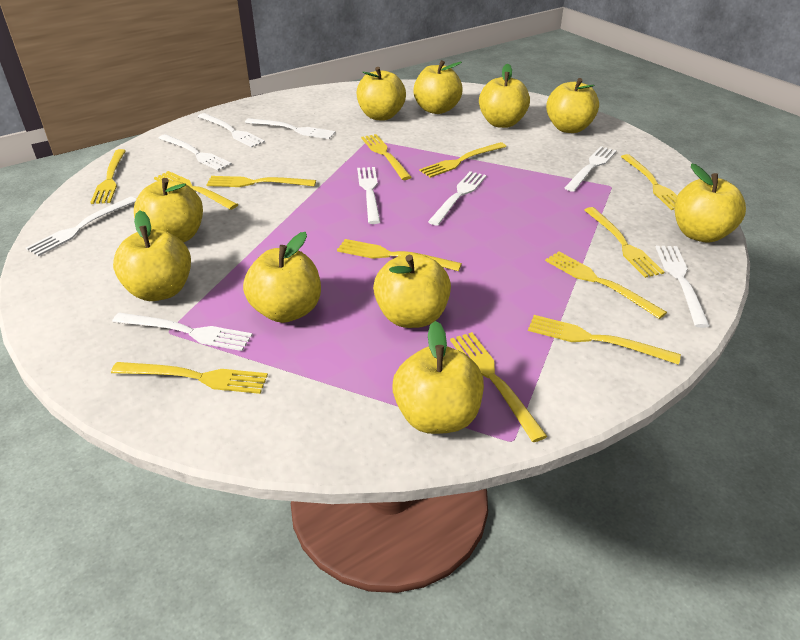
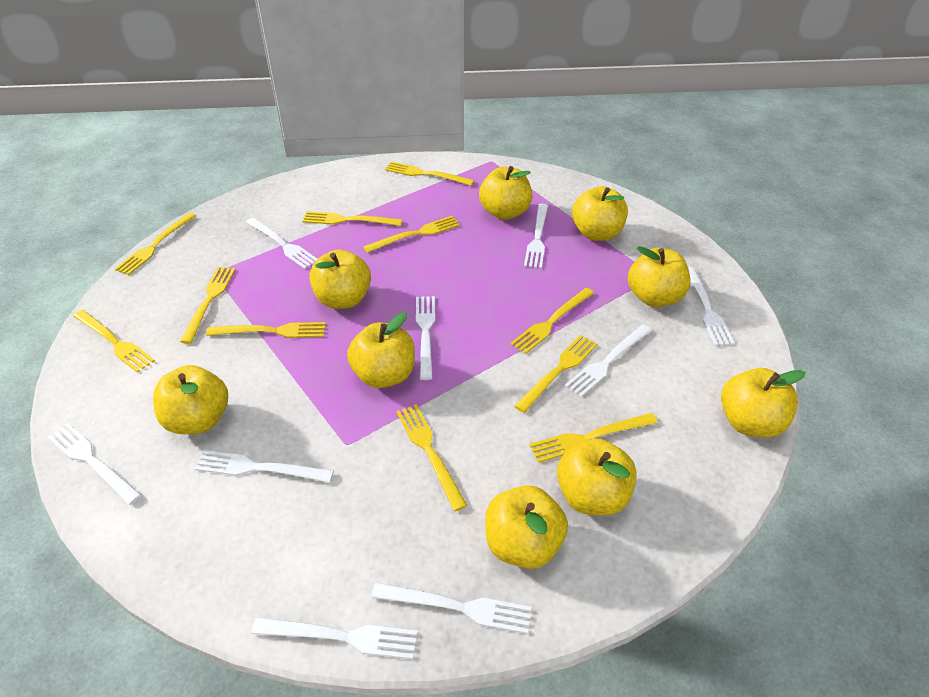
yellow apple: [113,210,191,301] [134,178,203,242] [243,232,321,323] [357,67,406,121] [373,252,451,328] [392,321,484,434] [413,60,463,114] [479,64,530,128] [546,78,599,133] [675,163,746,243] = 10 -> [153,365,228,434] [309,249,371,309] [347,313,415,388] [479,166,532,220] [485,485,568,569] [557,439,637,516] [572,186,628,241] [628,246,690,307] [721,368,806,438] = 9
yellow fork: [90,149,126,204] [111,362,268,394] [154,171,238,210] [206,176,316,187] [337,239,462,271] [361,134,412,180] [419,142,506,178] [450,332,547,442] [528,315,681,365] [545,251,667,319] [584,207,664,278] [621,154,677,210] = 12 -> [73,310,155,373] [115,212,196,275] [180,267,236,344] [206,322,326,338] [303,211,402,226] [363,216,460,253] [385,162,474,186] [396,404,467,511] [510,288,594,354] [514,335,597,413] [529,413,658,463] = 11

